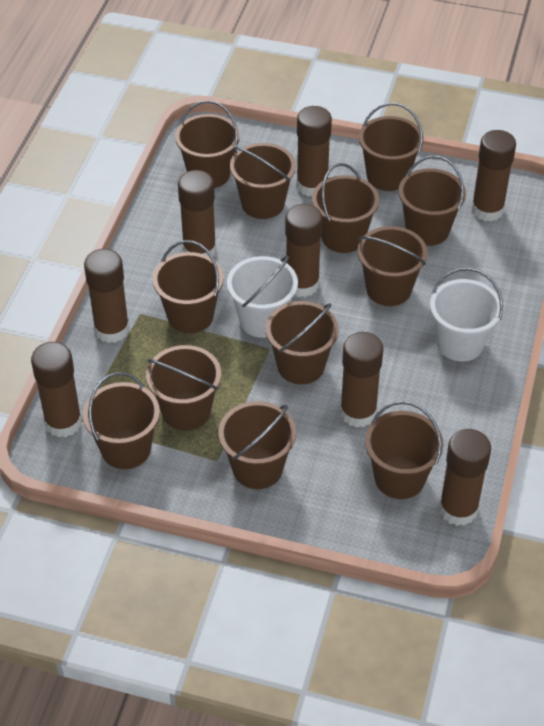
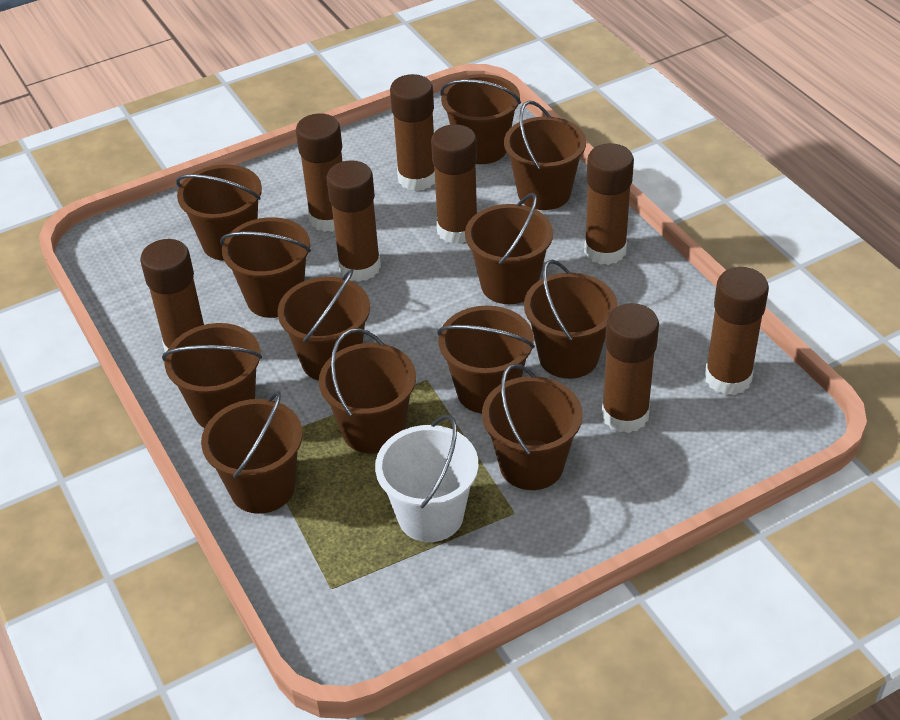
white bucket: [227,255,298,338] [430,268,503,361] = 2 -> [375,415,479,542] = 1

